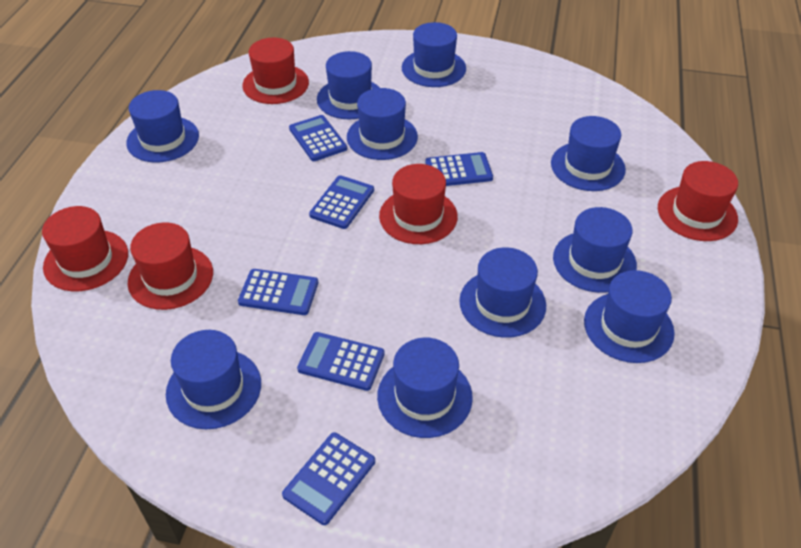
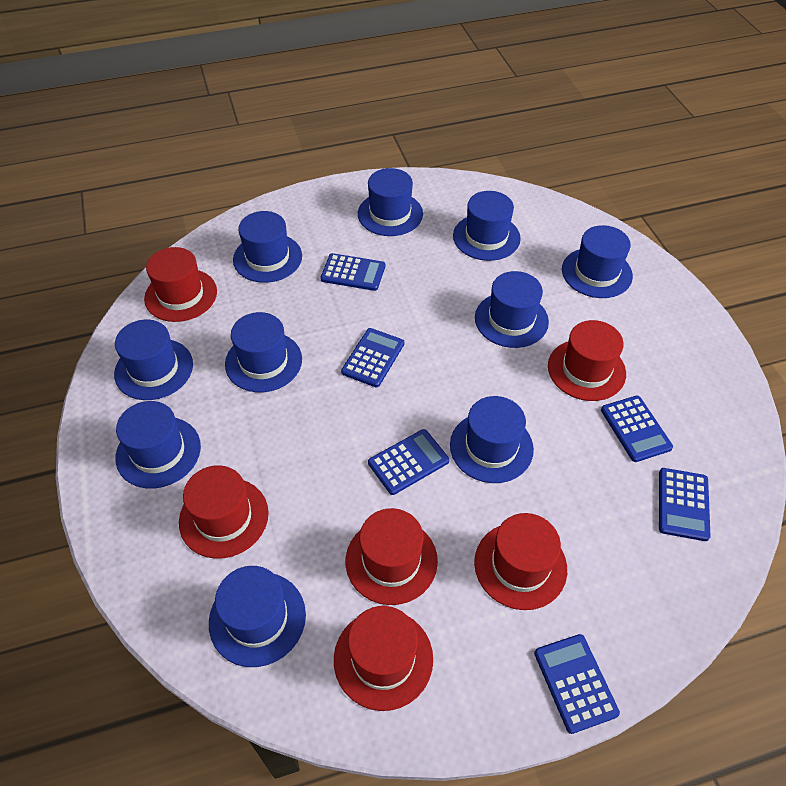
red hat: [42,206,128,291] [128,222,213,310] [242,38,309,104] [379,164,458,244] [658,161,738,241] = 5 -> [144,247,217,322] [179,465,269,559] [334,606,433,711] [346,508,438,605] [474,513,567,610] [548,320,626,401] = 6

